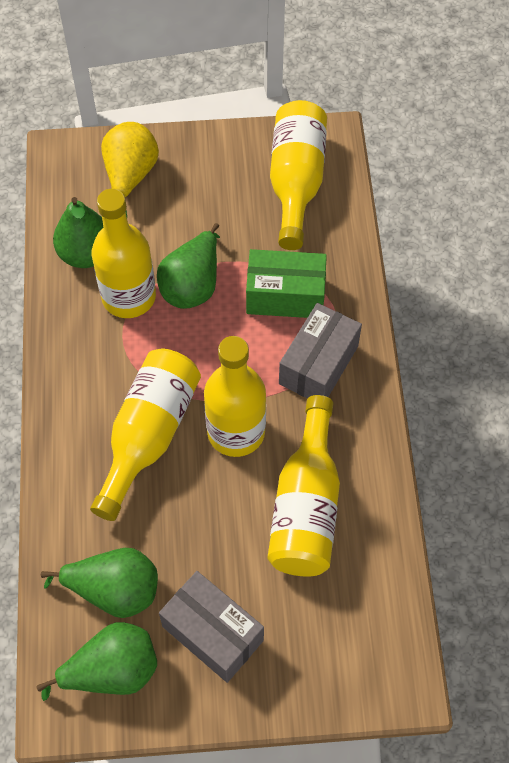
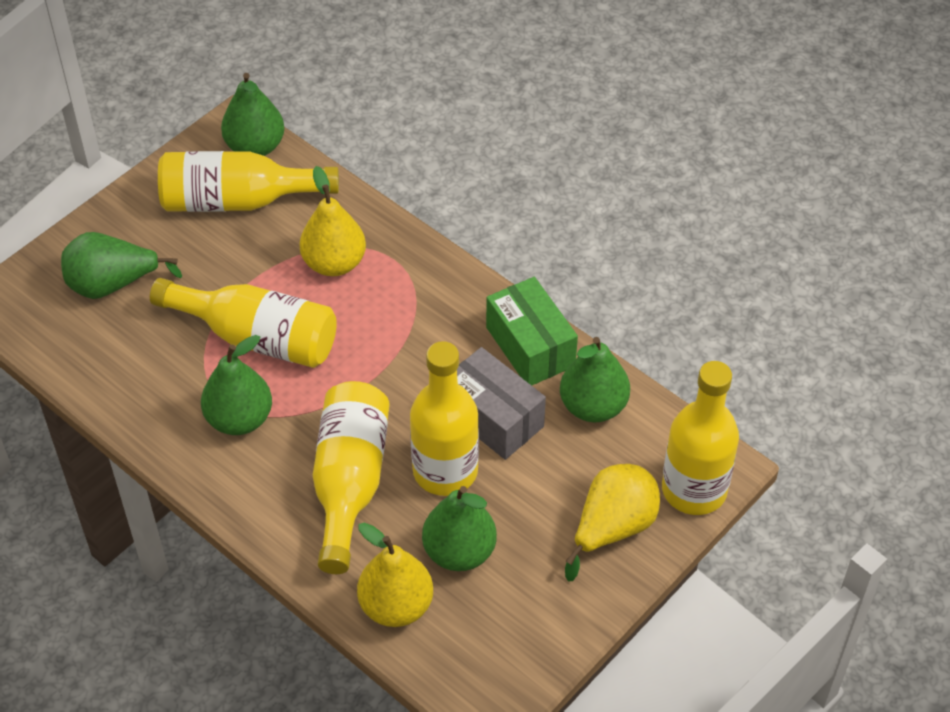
green pear: [37,622,157,701] [41,548,158,618] [53,197,103,268] [157,223,220,309] = 4 -> [61,232,182,299] [201,335,272,435] [221,73,284,156] [422,486,497,571] [560,337,630,422] = 5
grey box: [159,571,264,683] [279,303,362,399] = 2 -> [457,347,546,460] = 1
yellow pear: [101,122,159,217] = 1 -> [299,166,366,276] [357,523,433,627] [565,464,660,581] = 3

